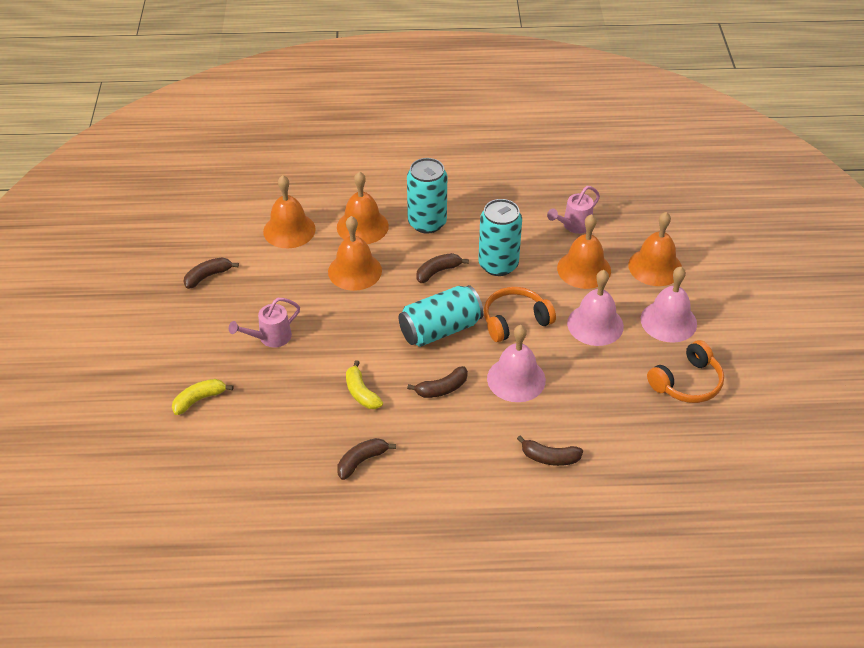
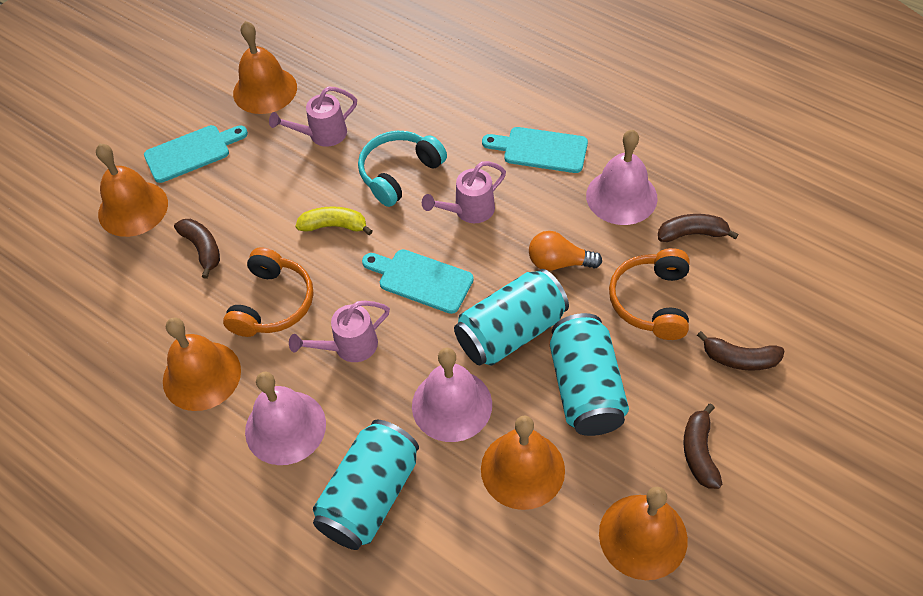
brown banana: [183,257,239,289] [337,438,396,480] [407,366,468,398] [416,253,469,283] [517,436,583,466] = 5 -> [174,219,220,279] [658,214,739,242] [683,403,722,489] [697,331,784,371] = 4
orange light bulb: none = 0 -> [529,231,602,271] = 1
pink watering can: [229,298,300,347] [547,186,600,234] = 2 -> [269,86,357,147] [289,301,390,362] [422,161,506,223] = 3
turquoise cutting board: none = 0 -> [144,125,248,183] [362,249,474,314] [482,127,588,173] = 3
turquoise headphones: none = 0 -> [358,131,447,207] = 1
yellow banana: [172,379,233,415] [346,360,383,409] = 2 -> [295,206,372,235] = 1

